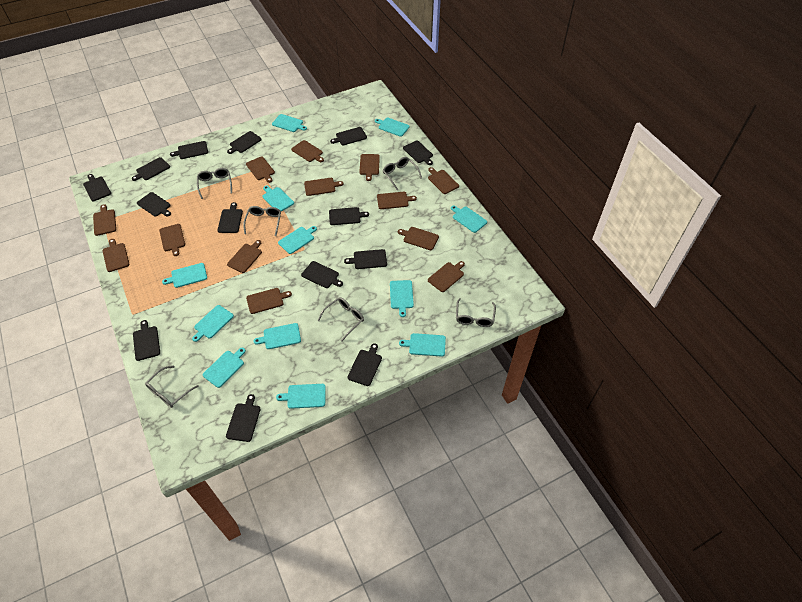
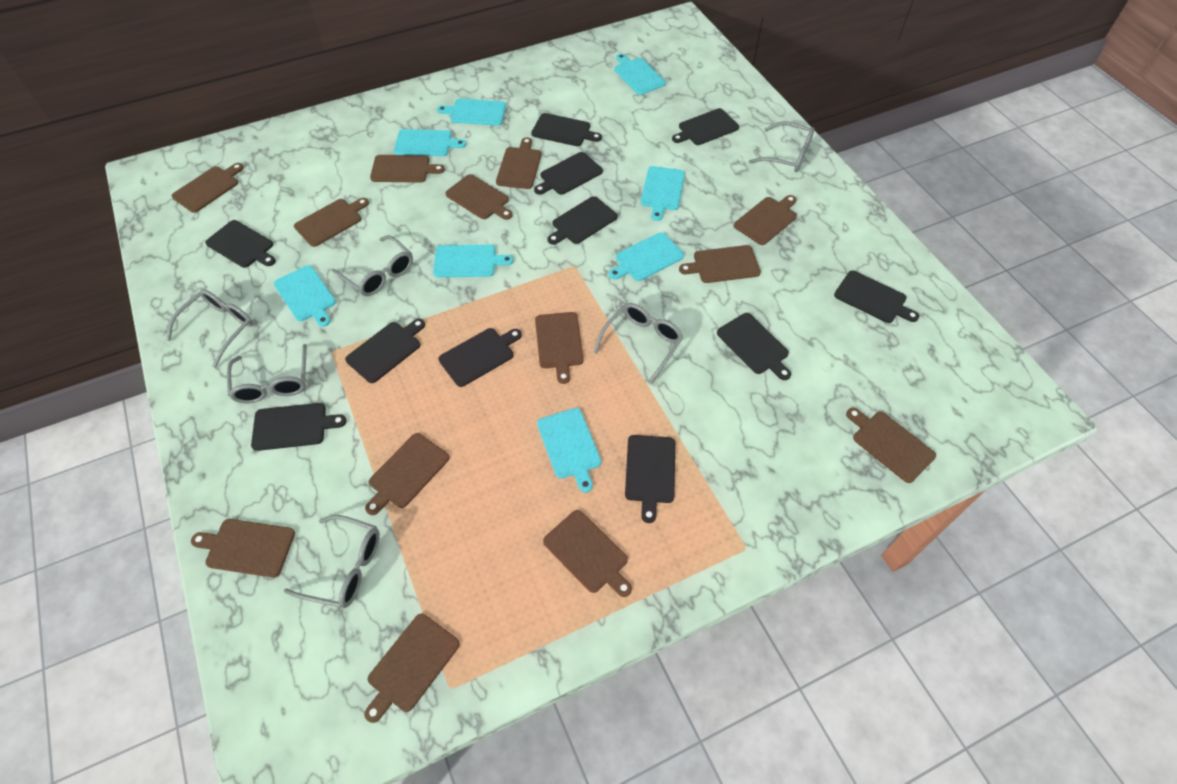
black cutting board: [83,174,111,201] [132,157,170,181] [133,320,160,361] [137,192,171,217] [170,141,208,159] [217,202,243,233] [226,394,261,442] [227,131,262,154] [301,261,343,288] [329,207,369,225] [330,127,367,145] [344,249,387,269] [347,343,382,386] [403,140,433,165] = 14 -> [205,220,276,268] [251,403,347,451] [345,319,425,383] [438,328,522,387] [531,113,602,146] [534,152,603,195] [547,196,618,245] [625,435,675,523] [672,108,739,145] [717,313,791,380] [834,270,919,323] = 11
turquoise cutting board: [162,263,207,288] [192,305,234,342] [203,348,246,388] [254,323,301,349] [262,186,294,212] [272,114,307,132] [276,384,326,409] [278,226,317,254] [375,118,410,137] [390,280,414,317] [399,333,446,356] [451,205,487,233] = 12 -> [274,265,336,327] [394,129,466,156] [433,245,514,277] [437,98,506,126] [537,408,601,493] [609,233,684,281] [614,53,666,95] [641,166,685,221] = 8

